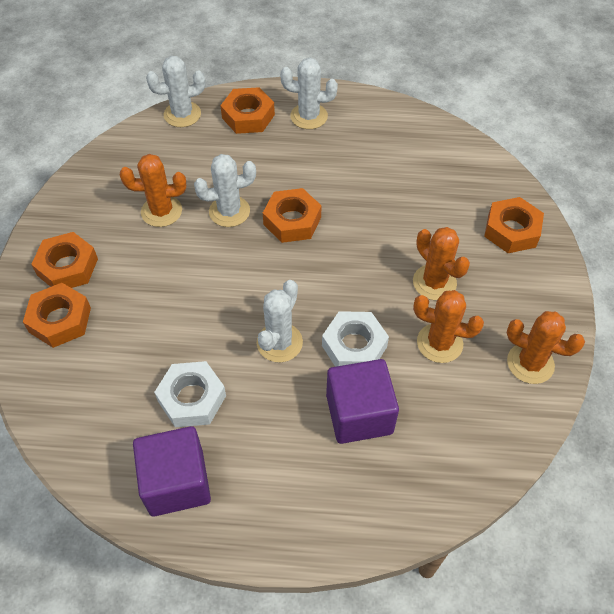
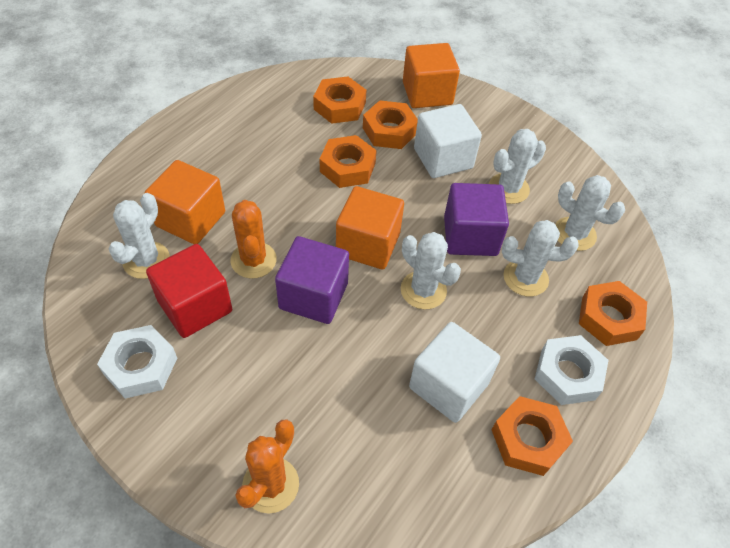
orange cactus: [120,154,186,227] [413,227,470,300] [413,290,484,363] [507,311,585,384] = 4 -> [230,200,277,279] [235,419,299,514] = 2
orange cube: none = 0 -> [145,160,225,244] [336,186,404,269] [403,43,460,108] = 3
red cube: none = 0 -> [146,244,232,338] = 1
white cactus: [146,56,205,127] [194,154,256,227] [257,280,303,362] [280,58,338,129] = 4 -> [109,193,170,279] [401,232,461,309] [489,129,546,204] [502,220,579,297] [555,175,625,251] = 5
white cube: none = 0 -> [409,322,500,423] [414,104,482,178] = 2

